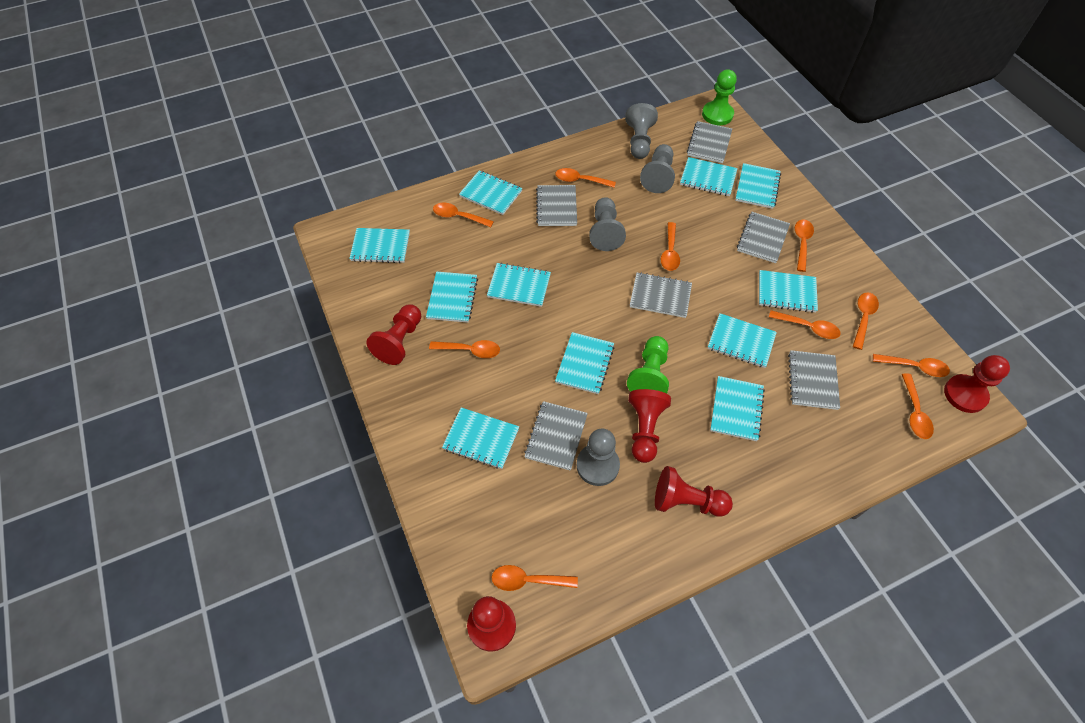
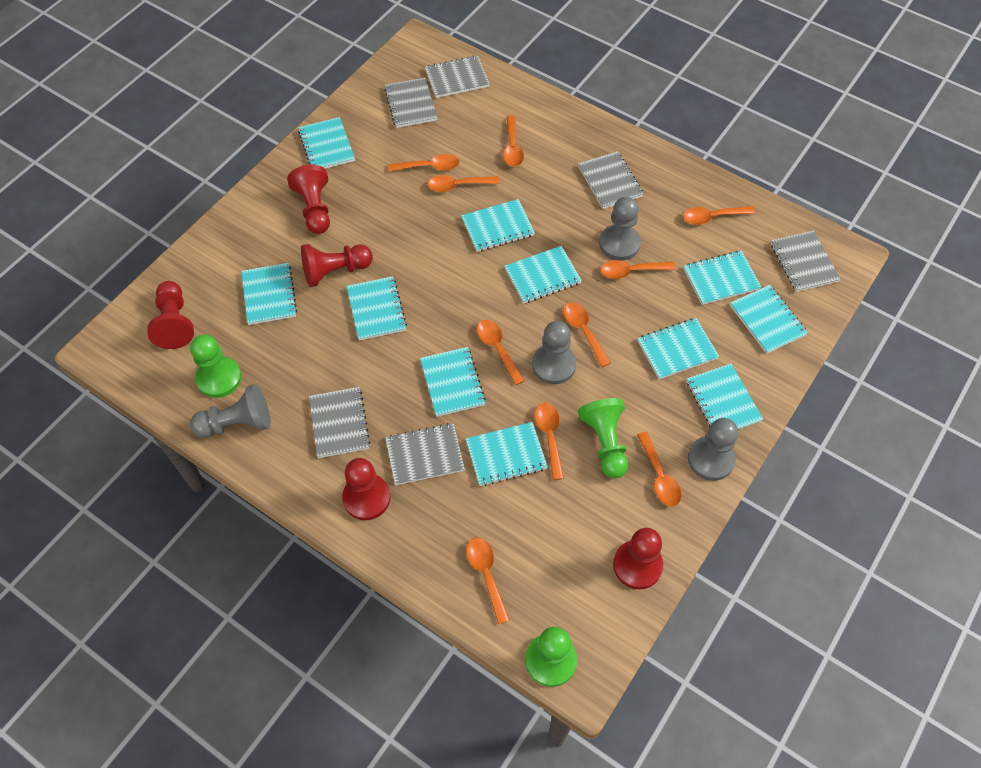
green pawn: [627,336,669,394] [702,69,737,125] = 2 -> [190,334,242,398] [525,627,577,687] [578,398,629,478] = 3

